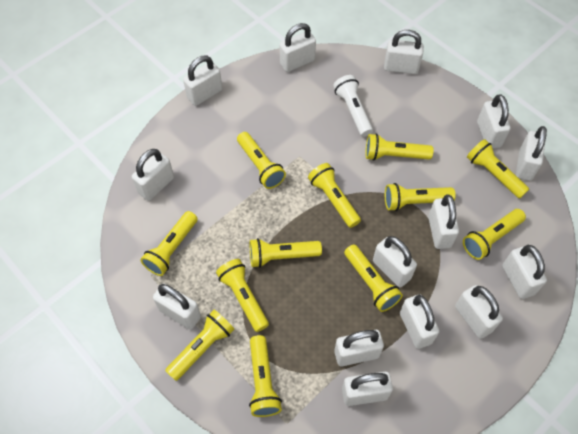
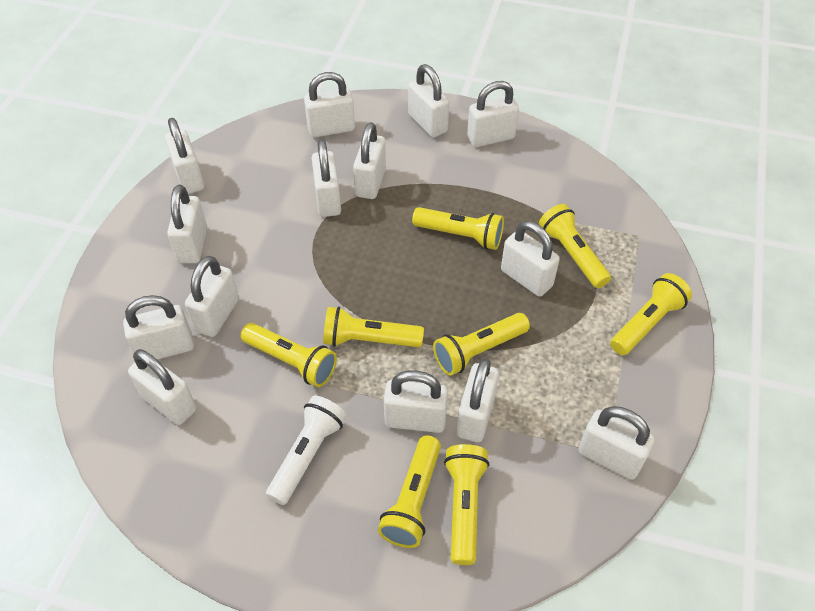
yellow flashlight: [140,211,198,276] [165,310,234,381] [216,259,269,332] [237,132,286,189] [249,335,282,417] [250,238,322,268] [308,163,361,228] [344,245,403,312] [365,134,434,161] [385,183,456,211] [463,209,526,260] [467,139,529,199] = 12 -> [241,323,337,387] [323,306,424,347] [378,435,441,548] [412,207,504,250] [433,313,530,376] [444,444,489,565] [539,204,611,288] [610,273,692,355] = 8

